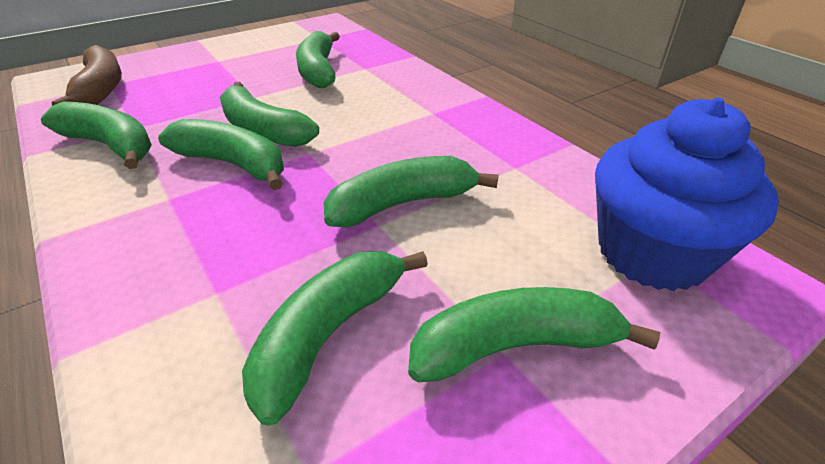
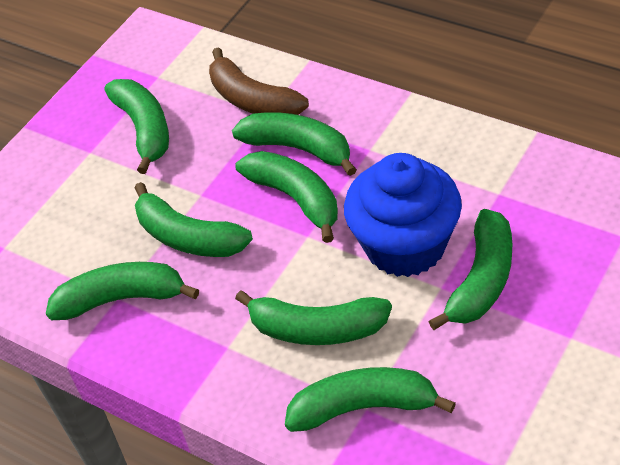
green banana: [41,102,152,169] [158,119,284,190] [220,82,319,147] [242,251,428,426] [296,31,340,88] [324,156,499,227] [408,287,660,382] = 7 -> [46,262,199,320] [105,79,169,174] [135,182,253,257] [232,112,357,176] [235,151,338,243] [235,290,392,345] [285,367,456,432] [428,209,512,330] = 8

